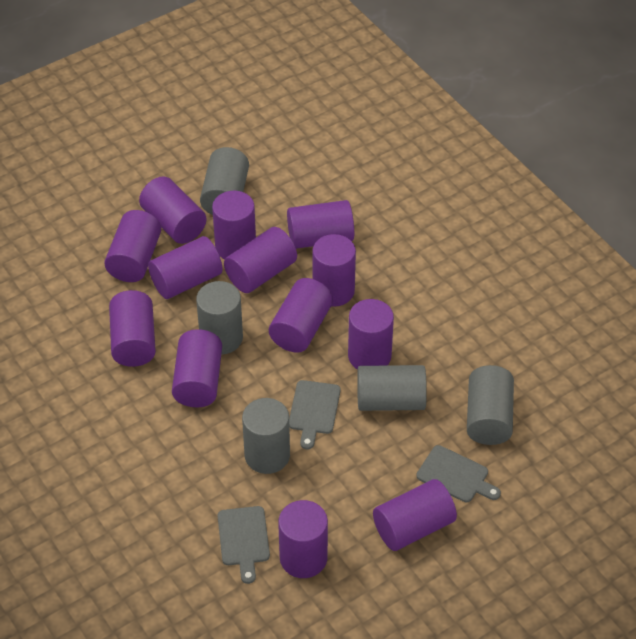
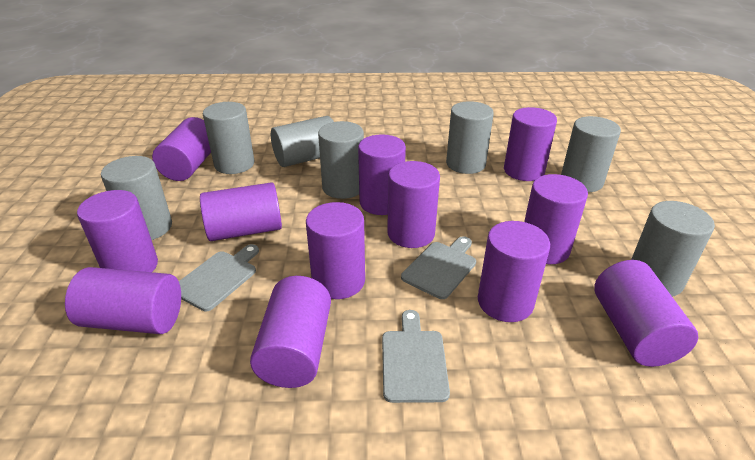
grey cylinder: [196,281,243,355] [200,147,249,215] [242,398,290,474] [357,365,427,411] [467,365,514,445] = 5 -> [101,156,172,240] [203,102,254,174] [271,116,334,167] [318,121,364,199] [446,101,494,174] [561,116,621,192] [631,201,715,297] = 7
purple cylinder: [104,210,161,282] [109,290,156,367] [139,176,207,244] [148,236,223,299] [172,329,222,407] [212,191,256,260] [224,227,297,293] [269,278,333,353] [278,500,328,578] [287,200,354,249] [312,234,356,307] [348,299,394,369] [373,479,457,551] = 13 -> [65,267,181,334] [77,190,158,272] [152,117,211,181] [200,182,282,241] [250,276,331,388] [306,202,365,299] [358,134,406,215] [387,161,440,248] [478,221,550,322] [504,107,557,181] [524,174,588,264] [594,260,698,367] = 12

